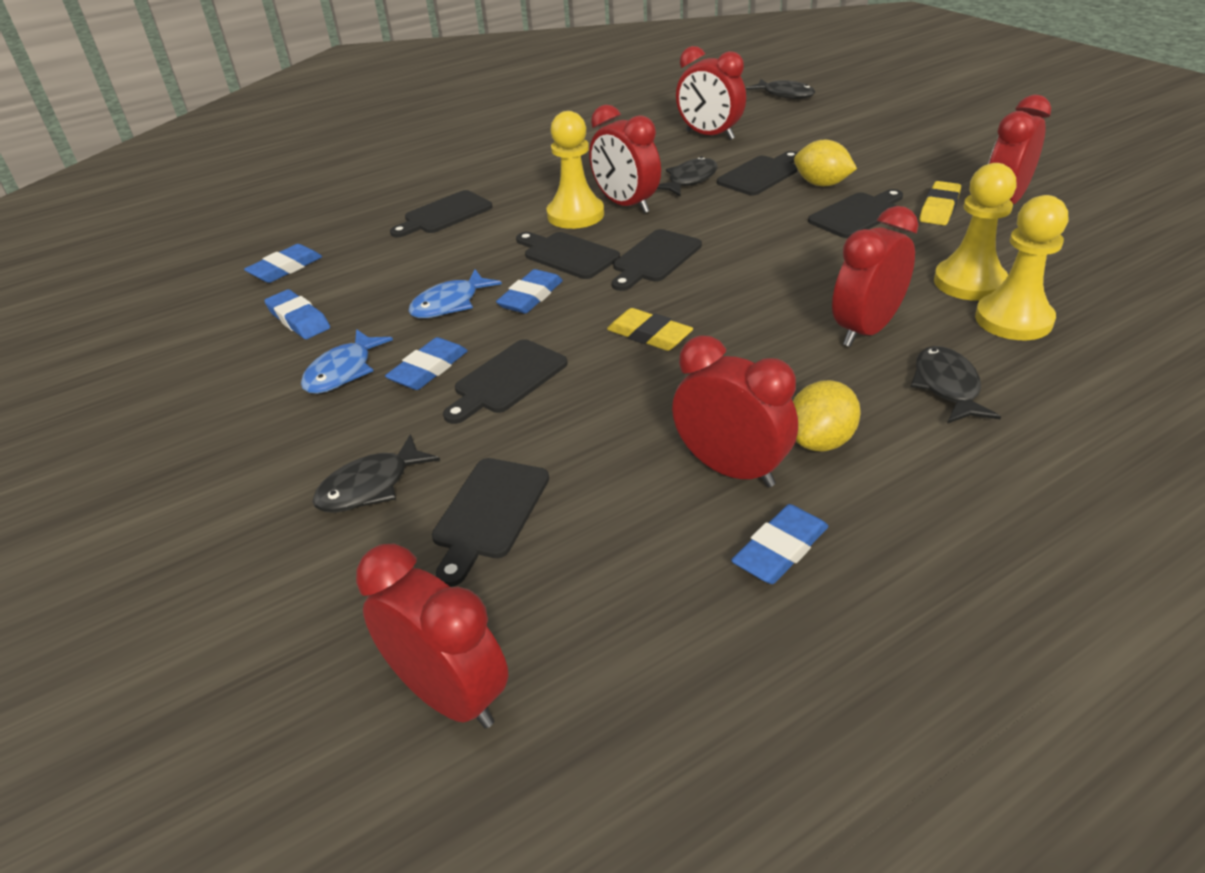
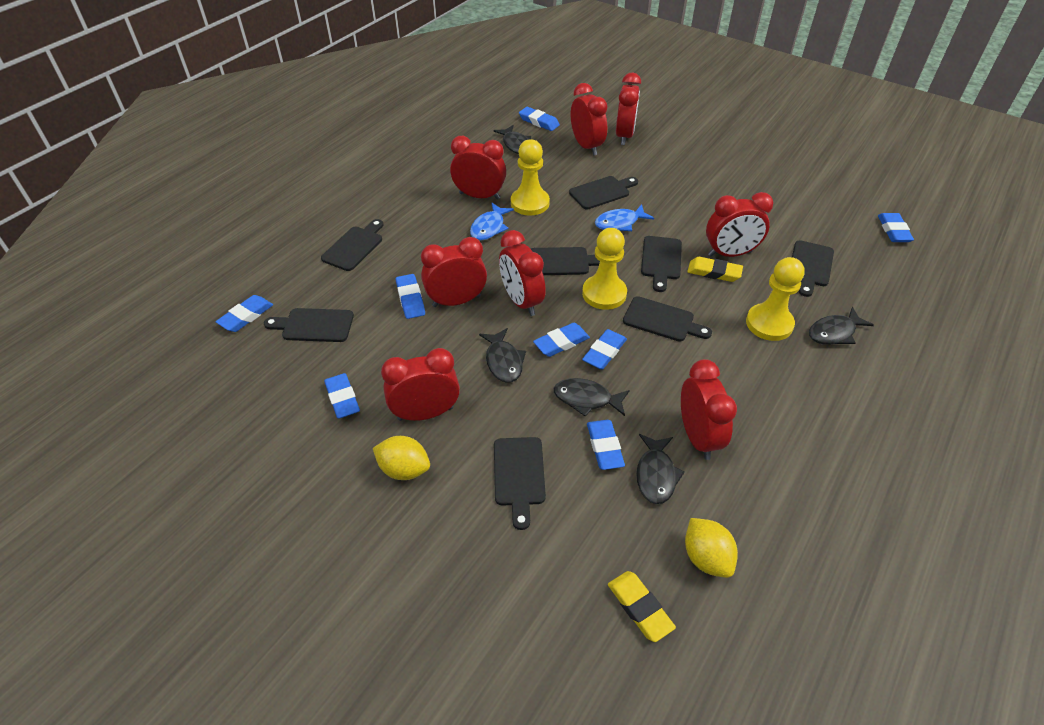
black cutting board: [390,190,493,237] [432,458,549,587] [443,339,568,424] [516,232,620,279] [612,229,702,291] [717,151,797,195] [808,189,903,238] = 7 -> [264,308,354,342] [321,219,383,271] [494,437,546,530] [531,247,600,275] [569,176,638,209] [623,296,712,342] [641,236,682,292] [792,240,834,297] = 8
black fish: [312,434,440,513] [657,157,718,196] [746,79,815,99] [911,346,1001,424] = 4 -> [479,328,526,383] [494,125,531,154] [554,378,630,416] [636,434,685,504] [809,307,874,345] = 5
blue eraser: [244,244,322,283] [264,289,330,339] [385,337,468,390] [496,269,563,314] [731,504,829,584] = 5 -> [216,295,273,332] [324,373,360,419] [396,274,425,319] [519,107,560,131] [533,323,590,357] [582,329,627,370] [587,420,625,470] [878,213,914,242] = 8
red clock: [356,544,509,729] [589,105,661,213] [672,335,798,487] [676,46,746,140] [832,206,919,347] [988,95,1051,204] = 6 -> [381,348,460,421] [421,237,487,307] [450,136,506,200] [499,230,546,316] [571,83,608,156] [616,73,641,145] [681,359,737,460] [706,192,773,257] = 8

